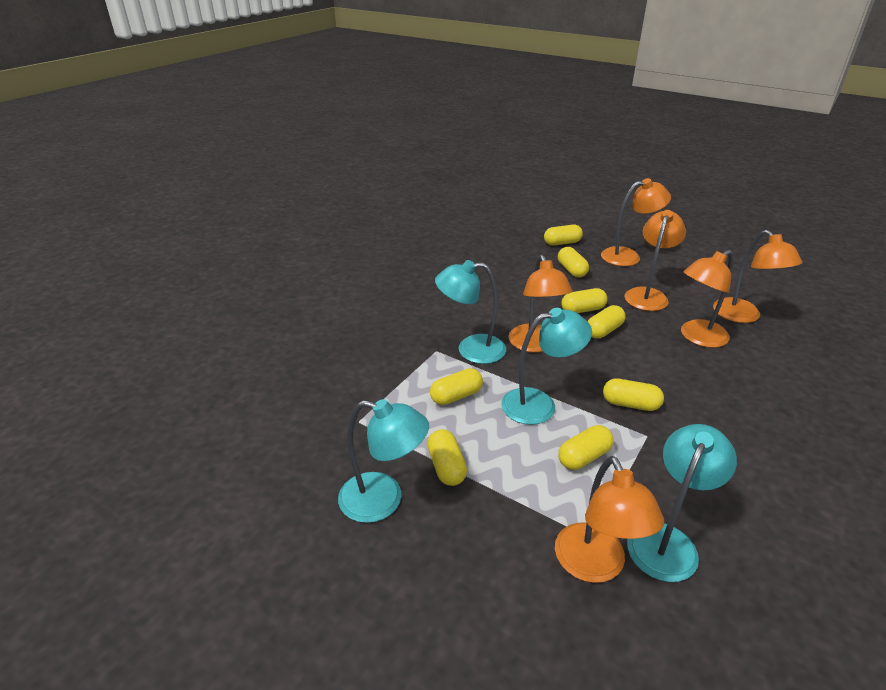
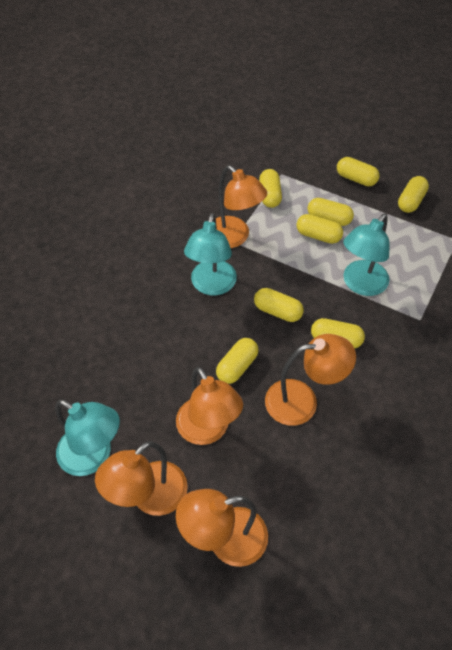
orange lamp: [508,255,572,353] [555,456,664,583] [601,178,671,266] [624,210,686,311] [681,250,733,348] [713,230,802,323] = 6 -> [95,441,188,516] [176,367,243,445] [176,489,268,567] [216,165,267,248] [265,334,356,426] = 5
turquoise lamp: [338,399,429,523] [435,260,506,364] [501,308,592,425] [627,424,737,582] = 4 -> [55,399,120,476] [184,213,237,296] [343,213,390,296] = 3

